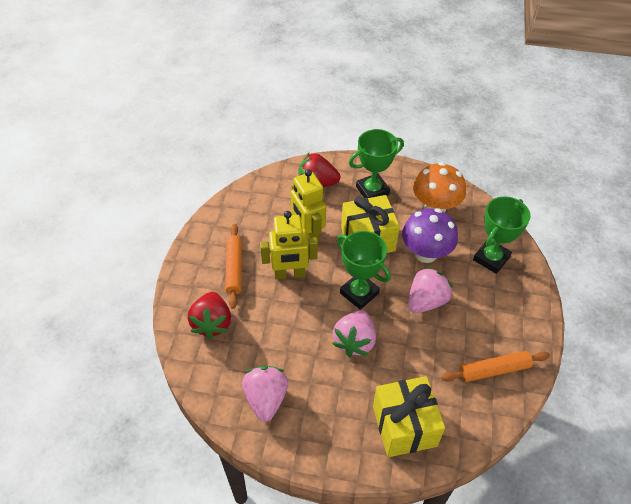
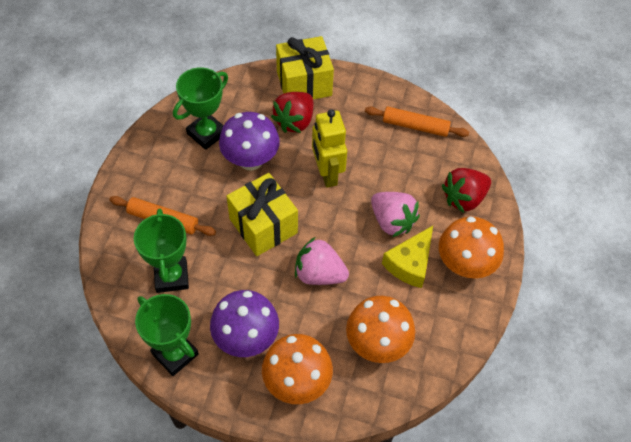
orange mushroom: [413,162,466,212] = 1 -> [262,334,333,404] [346,296,415,363] [439,217,504,278] = 3
pink strawberry: [242,366,288,422] [332,310,376,357] [408,266,453,313] = 3 -> [295,237,349,285] [371,192,420,237] = 2
purple mushroom: [402,208,458,263] = 1 -> [210,290,279,357] [219,112,280,170] = 2
yellow cheese: none = 0 -> [382,226,433,288] = 1
yellow robot: [260,211,318,280] [291,169,326,243] = 2 -> [312,109,347,188] = 1

